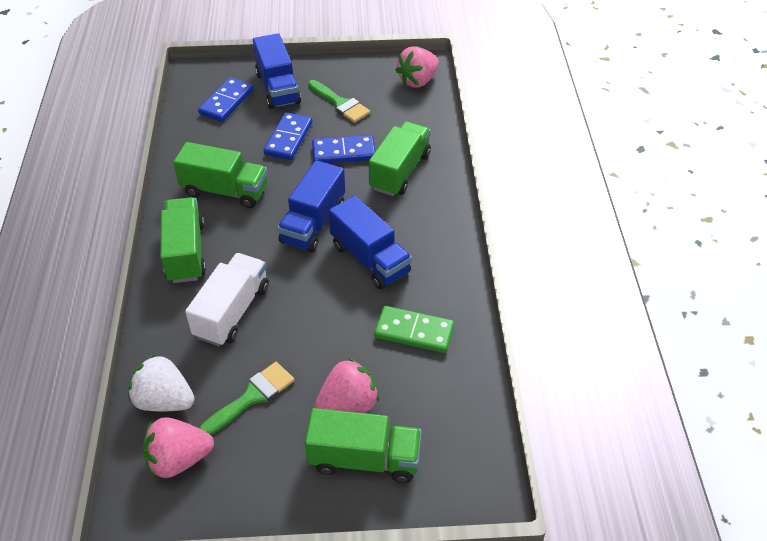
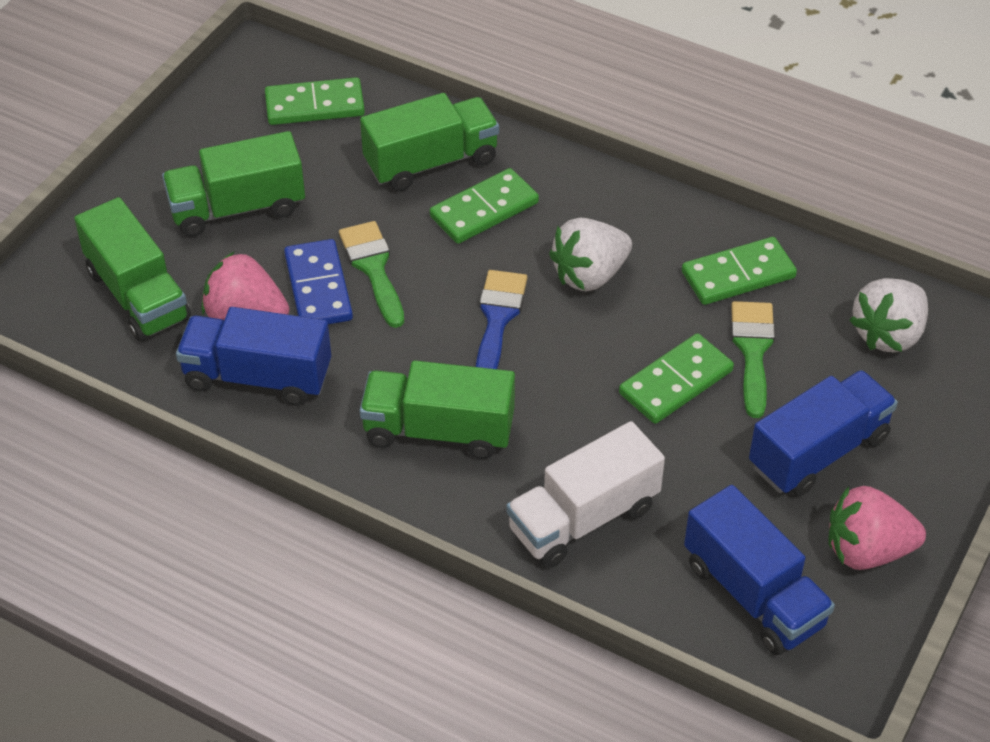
blue brush: none = 0 -> [476,270,527,369] = 1
blue domino: [198,77,254,122] [263,112,313,160] [312,135,376,163] = 3 -> [284,239,353,324] = 1
green domino: [374,306,454,353] = 1 -> [265,77,365,125] [430,168,539,244] [619,333,734,424] [682,237,797,305] = 4
pink strawberry: [142,417,214,478] [314,358,379,413] [395,46,439,88] = 3 -> [202,252,289,320] [828,486,926,570] = 2
white strawberry: [128,354,195,411] = 1 -> [549,218,632,291] [849,278,928,353] = 2

